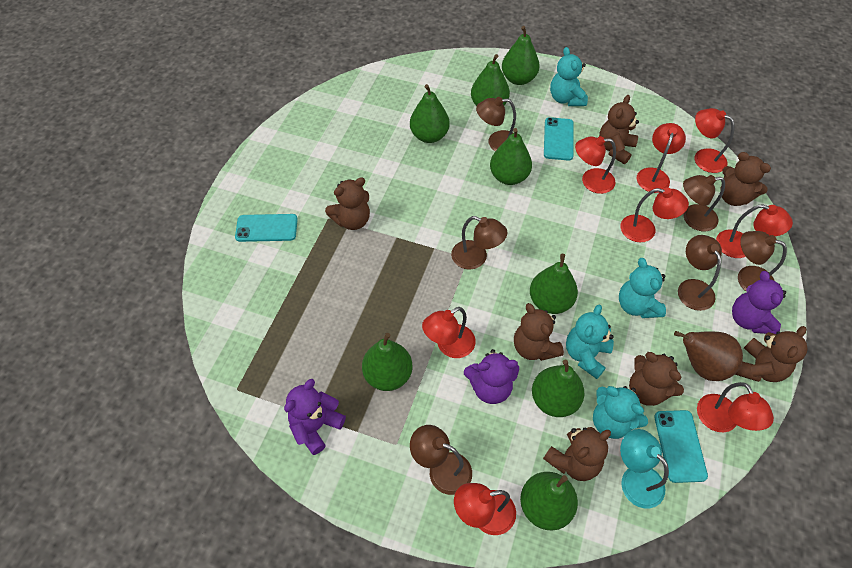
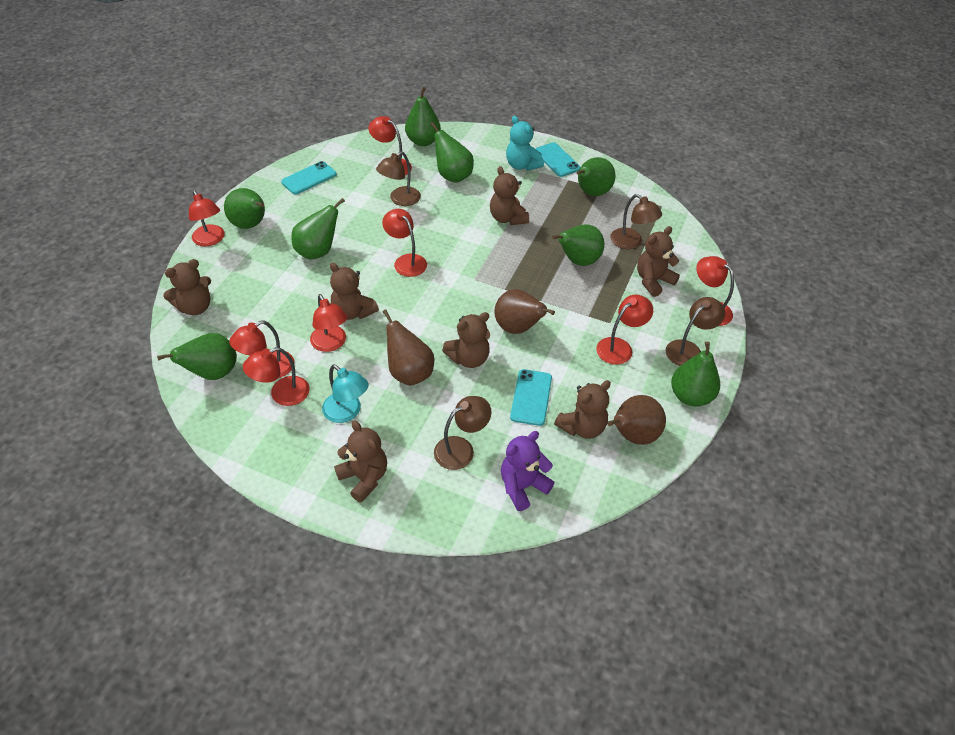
brown lamp: [410,425,472,495] [451,216,508,270] [476,97,516,151] [678,235,722,311] [683,175,725,231] [738,231,787,292] = 6 -> [376,151,421,206] [434,396,491,470] [610,194,662,249] [666,297,725,366] = 4
brown pear: [674,331,743,381] = 1 -> [382,309,434,386] [494,289,555,334] [607,395,666,445] = 3
purple teddy bear: [284,379,346,455] [464,349,519,404] [732,271,786,334] = 3 -> [501,431,555,511] = 1
turquoise teddy bear: [550,47,588,106] [566,305,614,379] [593,386,648,439] [619,258,666,318] = 4 -> [506,116,544,171] = 1

